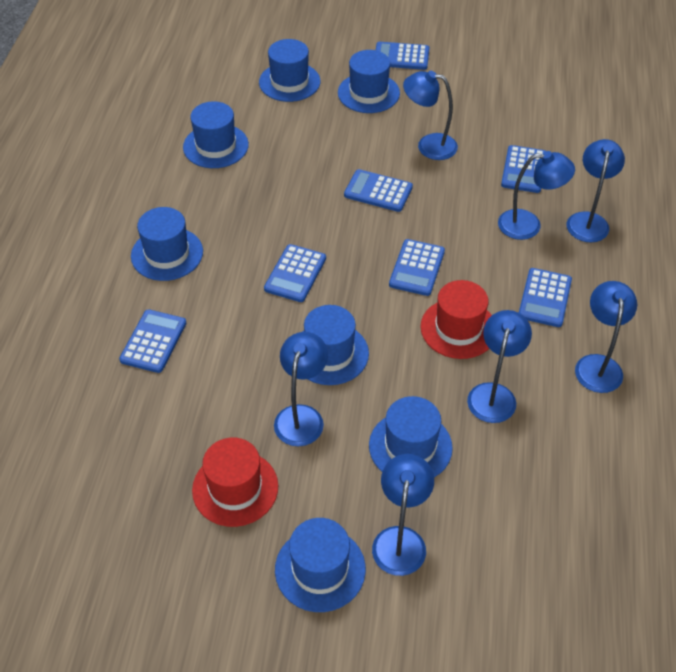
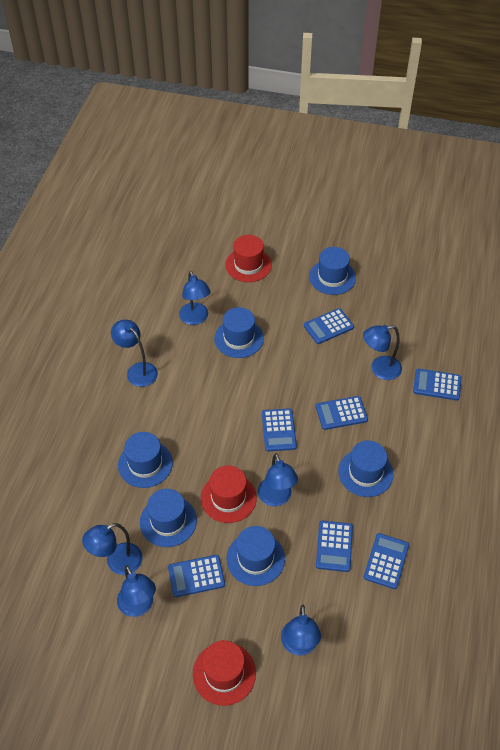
blue hat: [131,207,203,281] [183,101,249,168] [259,39,320,102] [275,518,366,612] [303,305,369,385] [338,50,400,113] [369,396,453,477] = 7 -> [118,432,173,488] [140,489,197,547] [214,307,264,358] [226,526,285,586] [309,247,356,295] [338,441,394,497] = 6
red hat: [192,438,278,527] [420,280,492,359] = 2 -> [193,640,256,706] [201,465,257,523] [225,235,272,282] = 3

